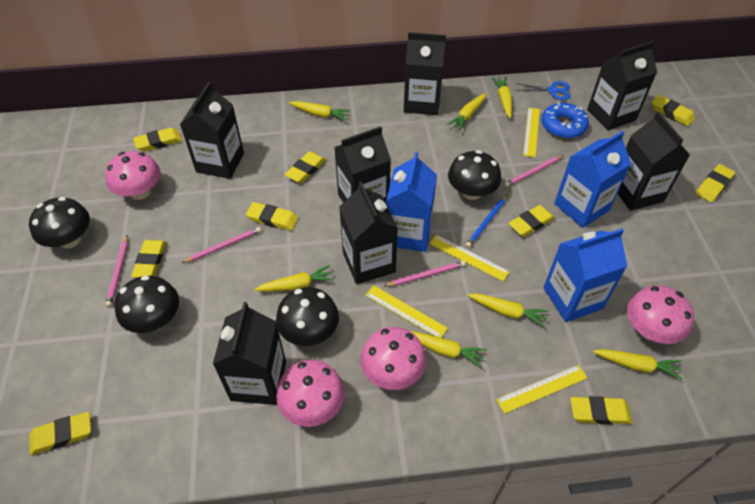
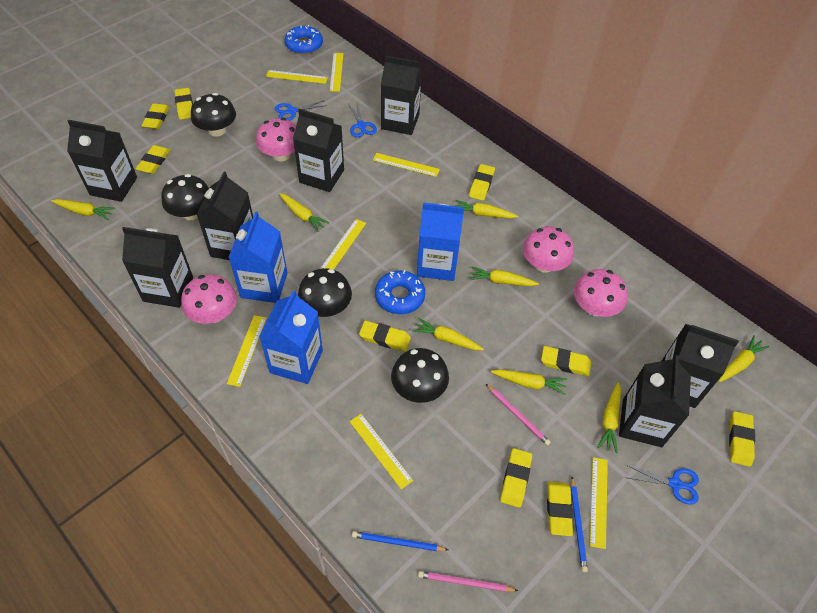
blue donut: [541,102,589,139] = 1 -> [284,25,323,54] [375,270,425,314] = 2
blue pencil: [466,195,507,248] = 1 -> [352,531,448,551] [571,477,588,572] = 2
blue scissors: [516,81,571,100] = 1 -> [275,100,327,121] [348,103,377,137] [626,465,699,505] = 3
pink pencil: [105,236,128,307] [182,227,261,263] [384,261,465,286] [504,155,564,187] = 4 -> [418,571,518,592] [486,384,551,446] = 2
yellow carrot: [255,265,334,291] [289,101,350,121] [410,331,487,367] [447,93,487,131] [467,293,548,327] [492,77,512,118] [593,349,682,380] = 7 -> [51,199,115,220] [279,193,329,232] [412,318,484,350] [455,200,518,219] [470,266,539,286] [491,369,567,395] [597,382,621,453] [718,335,769,382] = 8
yellow ruler: [365,285,448,338] [429,235,510,281] [496,365,587,414] [523,108,540,157] = 4 -> [227,315,267,387] [266,70,328,84] [320,219,366,270] [330,53,343,92] [349,414,413,489] [373,153,440,177] [590,457,608,549] = 7

